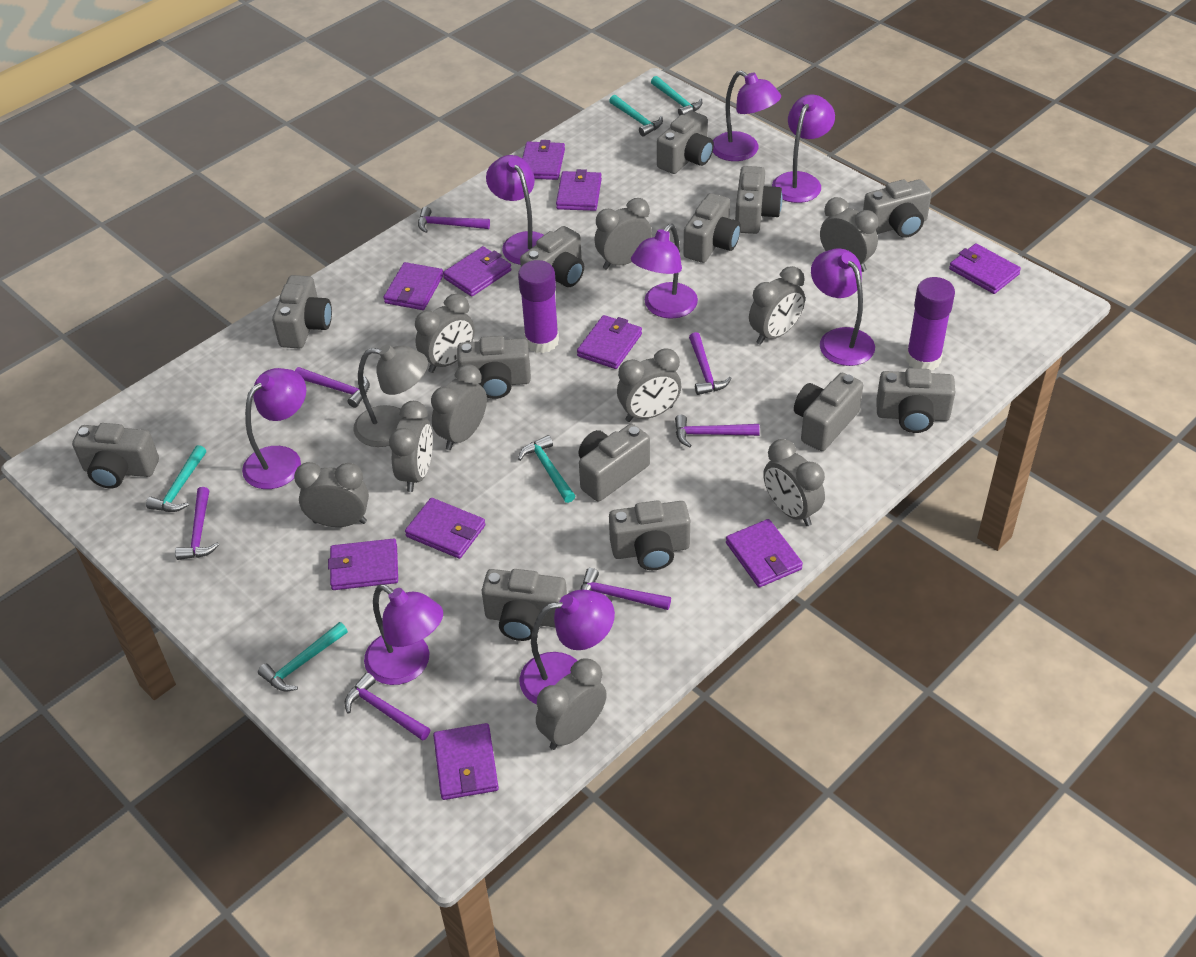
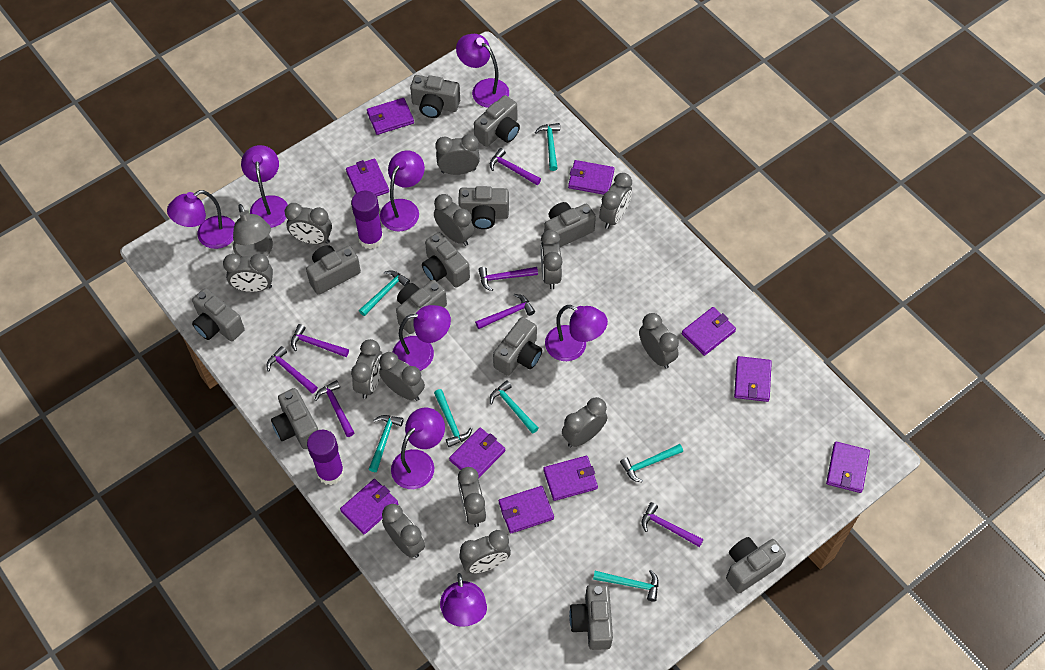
grey camera: [72,423,159,488] [272,275,332,348] [457,336,531,399] [482,569,567,641] [520,226,584,287] [578,424,650,502] [609,500,690,570] [657,111,714,174] [683,193,741,263] [735,166,782,234] [794,373,863,451] [863,179,932,238] [876,368,955,433] = 13 -> [192,288,245,341] [271,388,318,449] [306,245,361,295] [396,280,447,334] [410,75,460,118] [422,232,470,288] [458,186,509,229] [474,95,520,147] [493,317,542,376] [544,202,596,247] [569,584,613,650] [726,537,786,593] = 12
grey clock: [294,462,369,527] [389,401,433,492] [415,294,475,373] [431,364,487,450] [536,658,607,750] [594,198,652,270] [617,348,681,422] [749,266,805,345] [763,439,825,526] [820,197,878,272] = 10 -> [223,253,273,292] [284,203,332,244] [351,339,383,399] [379,352,425,401] [382,504,425,558] [434,194,474,246] [435,134,480,175] [458,467,486,527] [459,530,511,573] [541,230,563,289] [562,397,607,447] [599,173,632,229] [639,313,679,369] = 13
turquoise hammer: [146,445,206,512] [258,622,348,691] [518,435,575,503] [609,95,663,137] [651,76,702,116] = 5 -> [359,270,410,316] [369,415,404,472] [434,389,472,447] [490,380,539,434] [535,123,560,171] [593,570,659,602] [620,444,683,482] = 7

